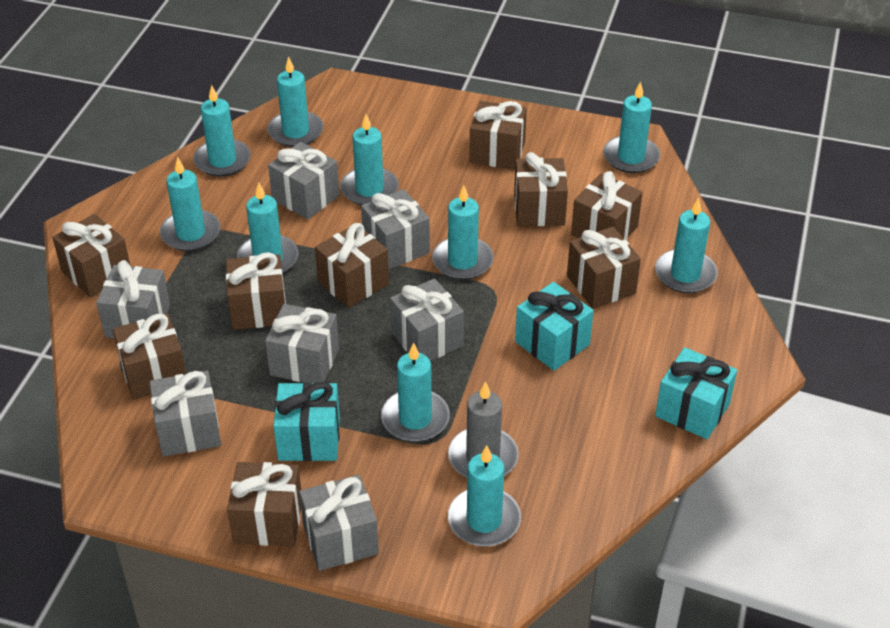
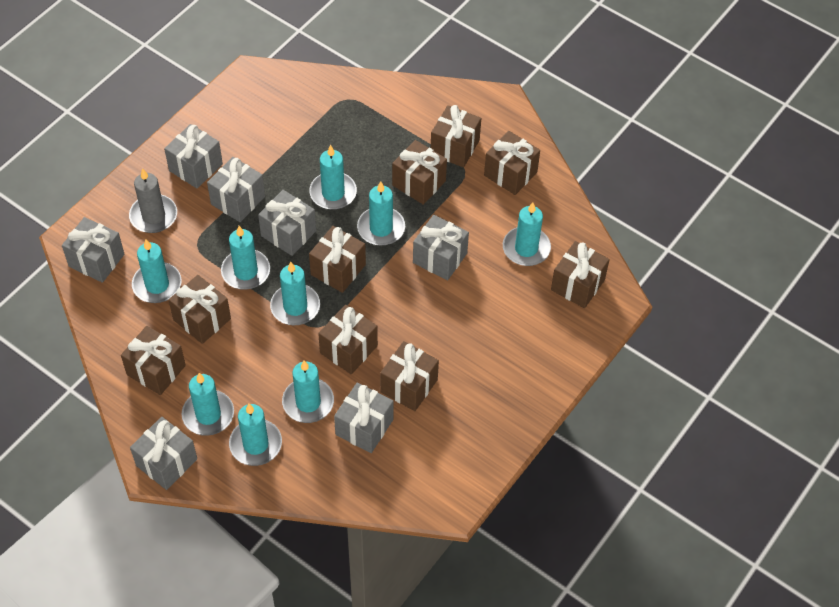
turquoise candle: [160,157,221,251] [193,85,251,177] [237,183,299,274] [267,56,323,147] [340,114,399,205] [381,342,450,442] [432,185,494,280] [448,445,521,547] [603,81,660,173] [655,198,718,293] = 10 -> [132,239,182,303] [182,373,234,436] [221,226,270,290] [229,404,282,466] [270,262,320,325] [282,360,334,423] [309,145,357,210] [357,181,405,246] [503,202,551,266] = 9
turquoise gift: [273,382,340,461] [515,282,594,371] [655,347,737,439] = 3 -> none = 0

